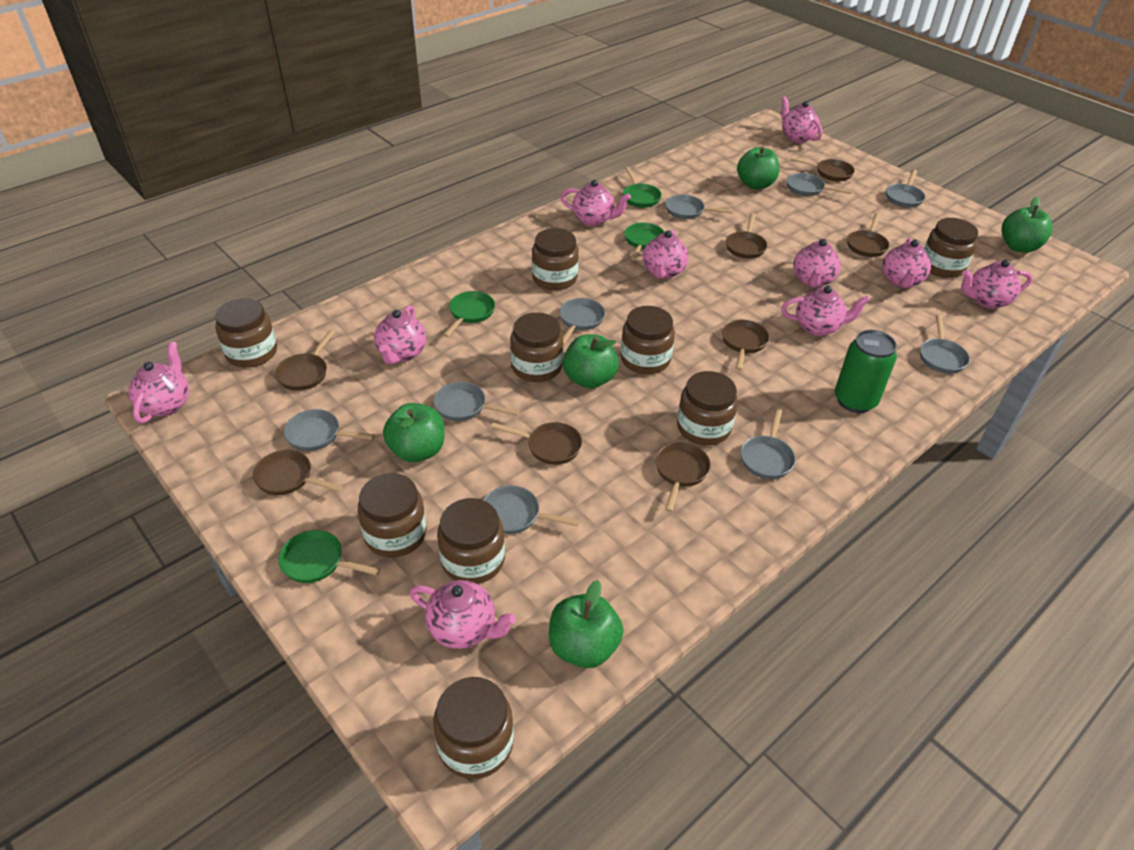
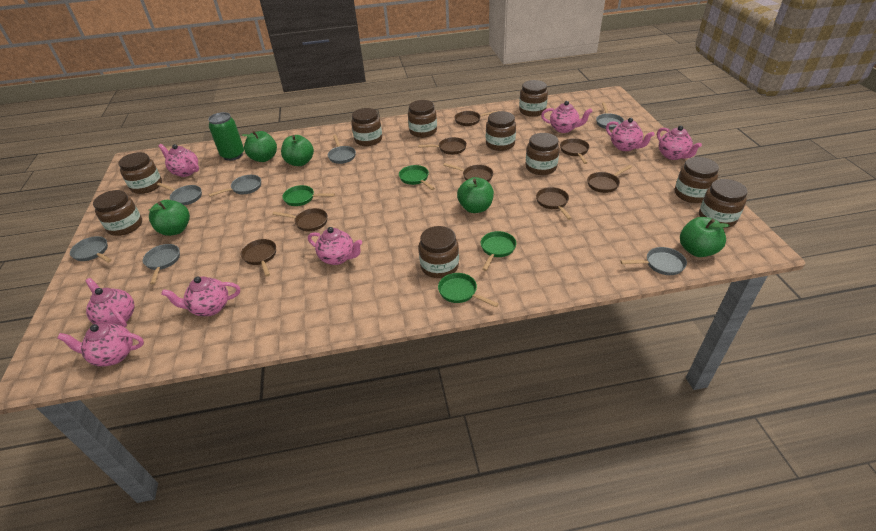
brown jar: [215,298,277,368] [358,473,427,558] [433,677,514,779] [437,498,505,584] [510,312,563,382] [532,228,579,290] [621,306,675,374] [677,371,738,446] [924,218,978,278] = 9 -> [93,190,142,236] [118,152,162,194] [351,108,382,146] [408,100,437,138] [419,226,459,278] [486,111,516,151] [519,80,548,117] [526,133,559,175] [675,157,719,203] [699,179,748,228] = 10
grey pan: [284,409,374,451] [433,382,519,421] [483,486,580,534] [559,298,605,345] [665,194,733,219] [741,408,796,479] [787,173,853,196] [886,169,925,208] [920,315,970,374] = 9 -> [70,236,112,263] [143,244,180,285] [157,183,202,205] [209,175,261,197] [328,135,356,164] [596,102,624,130] [621,247,687,275] = 7
pink teapot: [128,341,189,423] [374,305,426,365] [410,580,516,649] [561,180,631,226] [643,230,688,279] [781,96,823,143] [781,286,870,336] [793,238,841,288] [882,238,931,288] [961,260,1032,309] = 10 -> [57,323,144,367] [85,278,135,327] [158,144,199,177] [161,276,240,316] [308,227,362,265] [541,101,592,133] [606,118,655,151] [657,126,702,160] = 8

